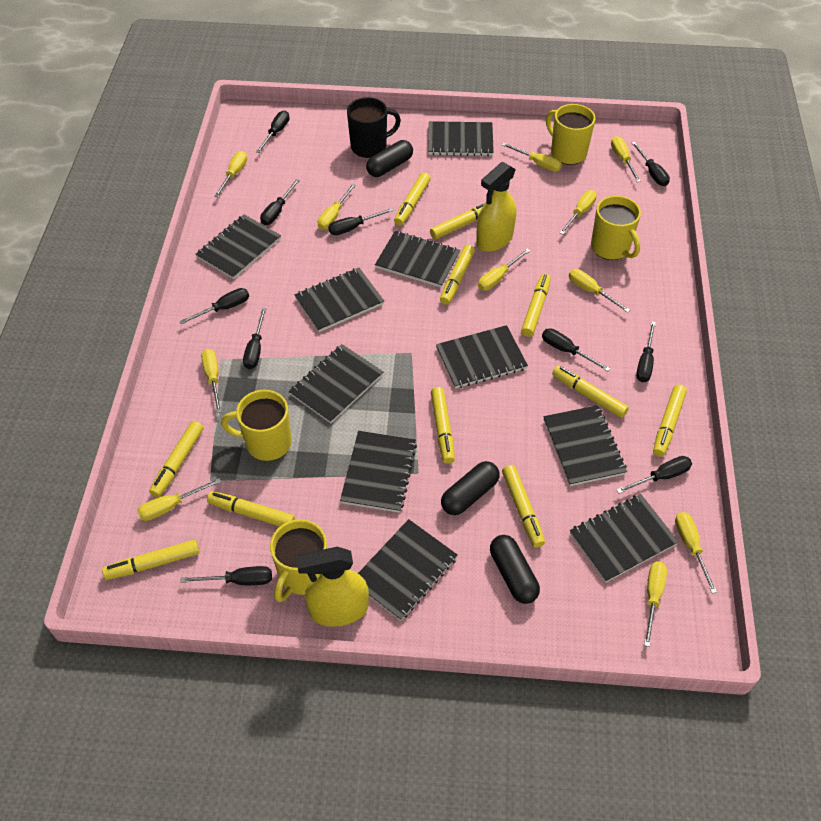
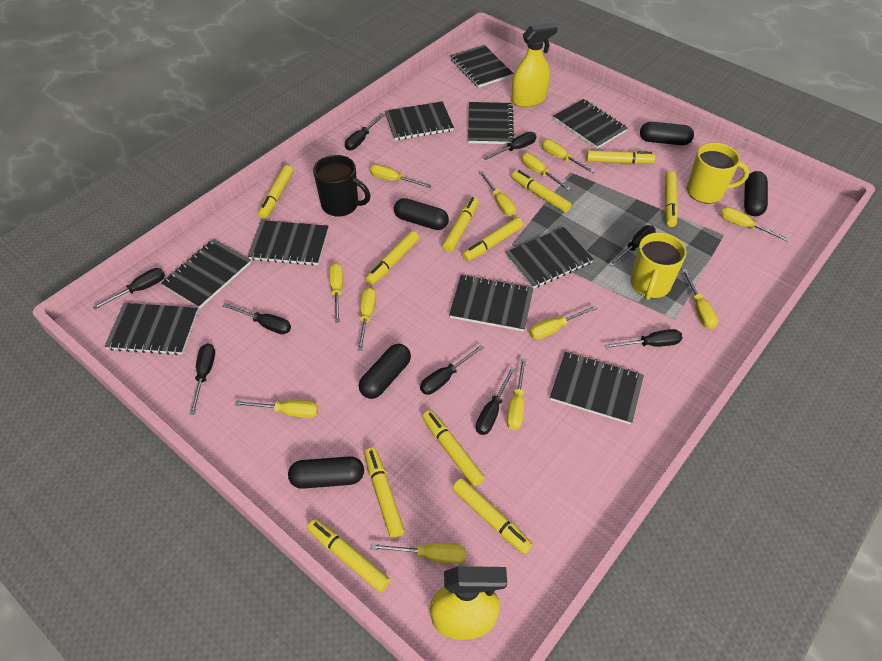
black capsule: [366,140,413,177] [441,461,500,515] [490,535,540,604] = 3 -> [288,456,364,489] [359,344,411,399] [394,198,449,230] [640,122,694,145] [744,171,768,216] = 5
black screwdriver: [179,288,249,324] [180,566,272,585] [243,308,267,369] [256,111,289,153] [260,179,300,225] [328,208,394,235] [542,328,610,371] [616,456,692,494] [632,142,670,186] [636,321,656,382] = 10 -> [93,268,165,310] [189,343,215,415] [223,303,291,334] [345,114,385,150] [420,345,484,395] [476,367,515,435] [484,132,536,160] [605,329,682,348] [608,225,656,267] = 9
yellow mug: [221,390,292,461] [270,519,327,602] [546,104,596,165] [591,196,641,260] = 4 -> [631,232,687,300] [687,143,749,204] = 2
yellow screwdriver: [137,478,221,521] [201,349,222,413] [214,151,247,197] [318,184,356,230] [478,249,530,291] [502,143,562,172] [559,190,597,234] [569,269,630,313] [611,136,641,182] [644,562,667,647] [675,512,717,594] = 11 -> [235,400,318,418] [329,262,343,323] [358,287,376,351] [370,164,432,188] [371,543,466,564] [479,171,516,216] [507,358,526,430] [521,153,571,190] [529,305,598,339] [542,139,595,173] [682,269,718,329] [721,207,789,242] = 12

